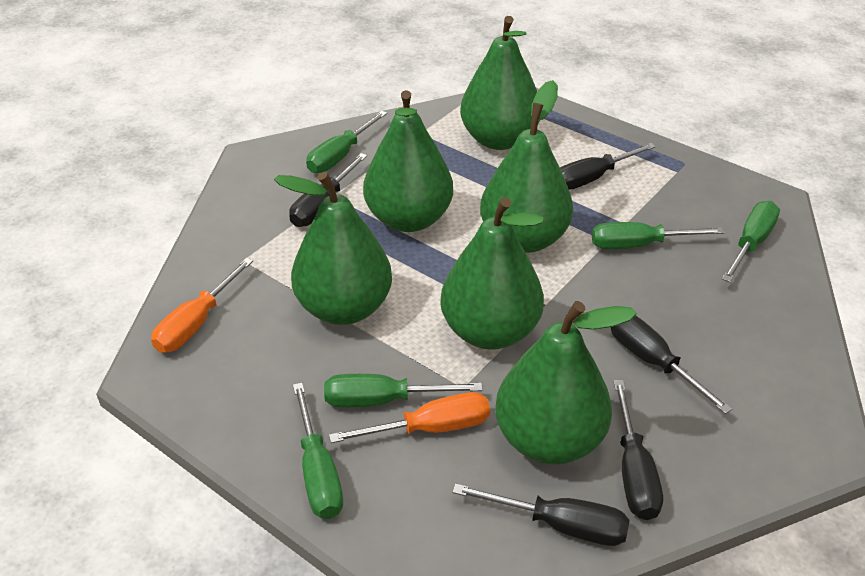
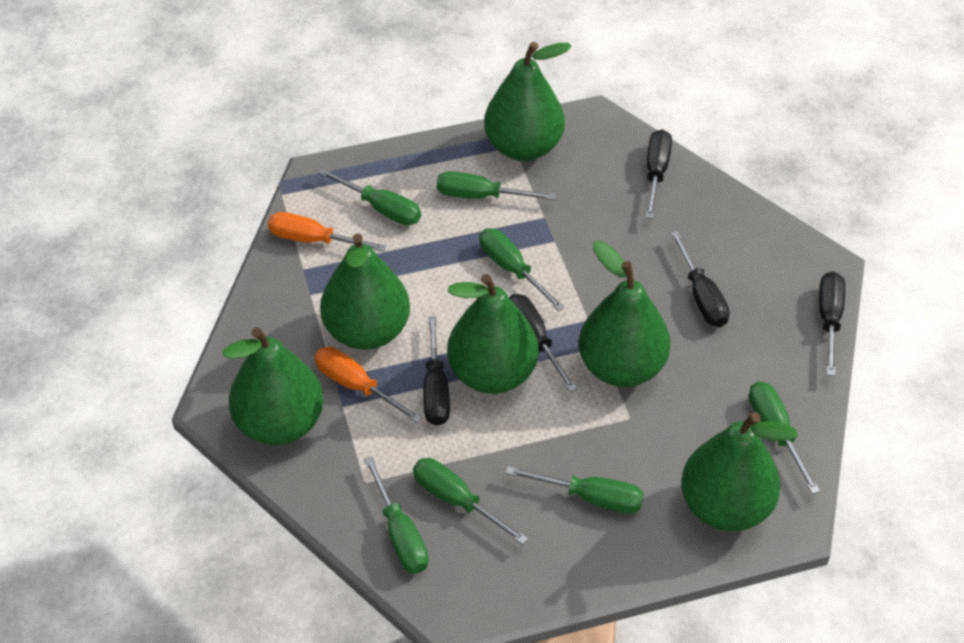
green screwdriver: [293,383,343,519] [306,111,387,173] [324,374,483,408] [592,222,725,249] [722,201,780,282] = 5 -> [318,168,421,225] [364,456,428,574] [413,458,528,545] [437,171,556,200] [479,228,565,311] [506,466,644,513] [749,381,820,494] = 7

